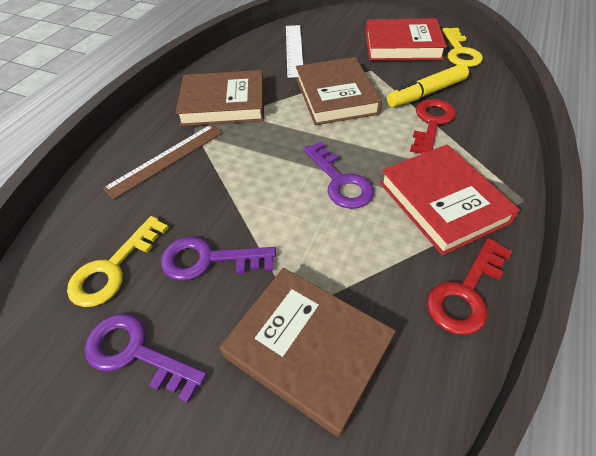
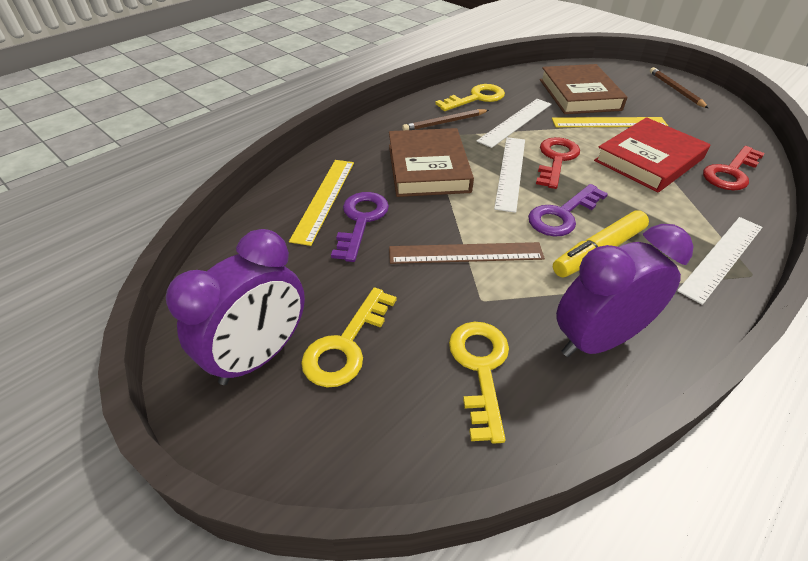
brown book: [175,70,264,126] [220,268,396,437] [296,57,382,125] = 3 -> [389,128,474,197] [540,64,627,114] = 2
brown pencil: none = 0 -> [402,109,489,130] [650,67,709,108] = 2
purple clock: none = 0 -> [166,229,305,385] [556,224,694,357] = 2
purple key: [85,314,207,403] [161,236,276,281] [303,142,374,209] = 3 -> [331,192,389,262] [528,184,608,237] = 2
red book: [366,18,447,61] [380,144,520,256] = 2 -> [594,117,710,192] = 1
white ruler: [286,25,303,78] = 1 -> [477,99,551,148] [494,137,525,213] [677,217,762,305] = 3
yellow key: [67,216,169,307] [442,28,483,67] = 2 -> [301,287,396,387] [435,84,505,111] [449,322,509,444] = 3
yellow ruler: none = 0 -> [289,160,354,246] [552,117,668,127] = 2

